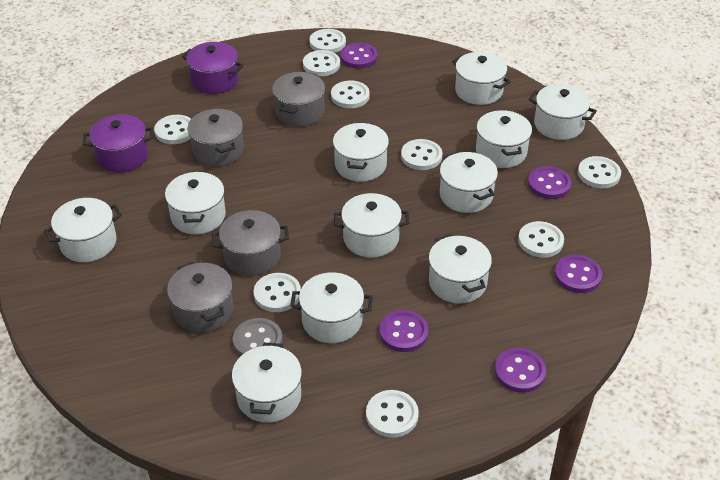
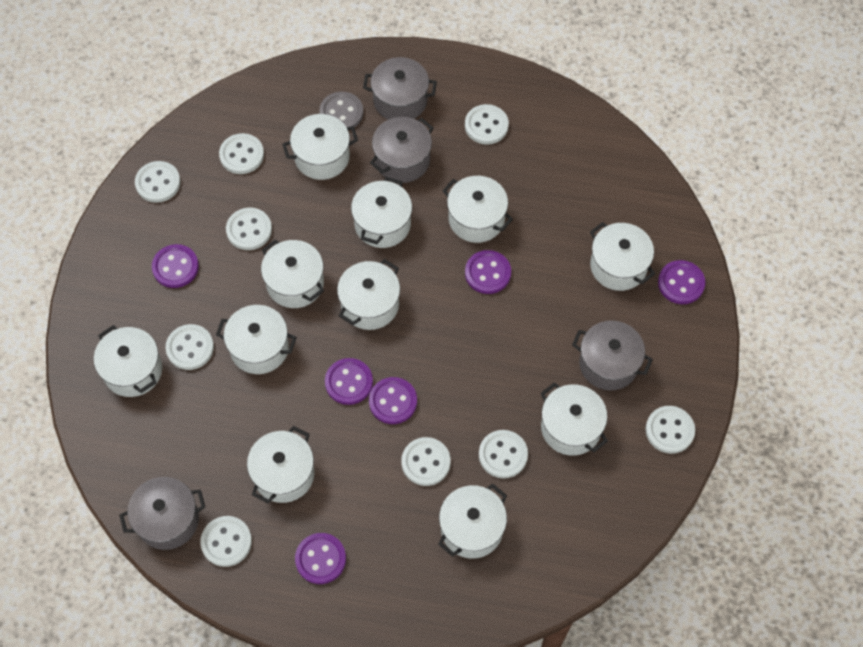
purple button: [340,43,378,69] [379,310,429,352] [495,348,546,393] [528,166,572,199] [554,255,602,293] = 5 -> [152,244,199,288] [295,533,346,584] [325,358,373,405] [369,377,417,424] [465,250,511,294] [658,260,705,304] = 6
purple pot: [83,114,153,172] [182,42,244,94] = 2 -> none = 0

